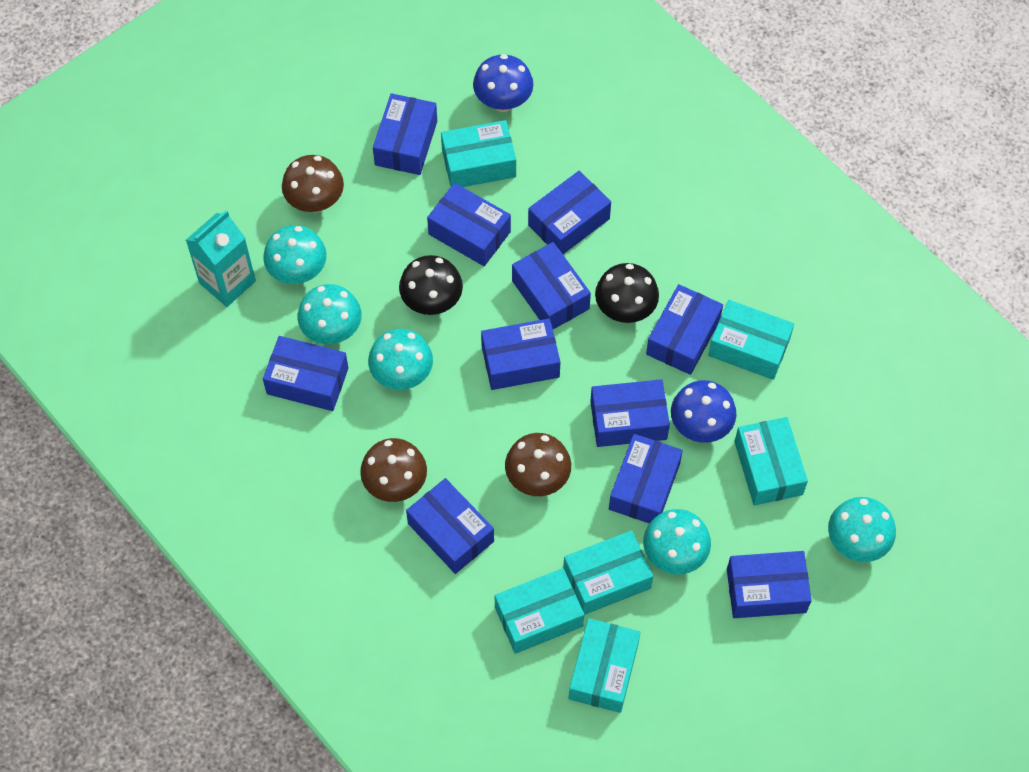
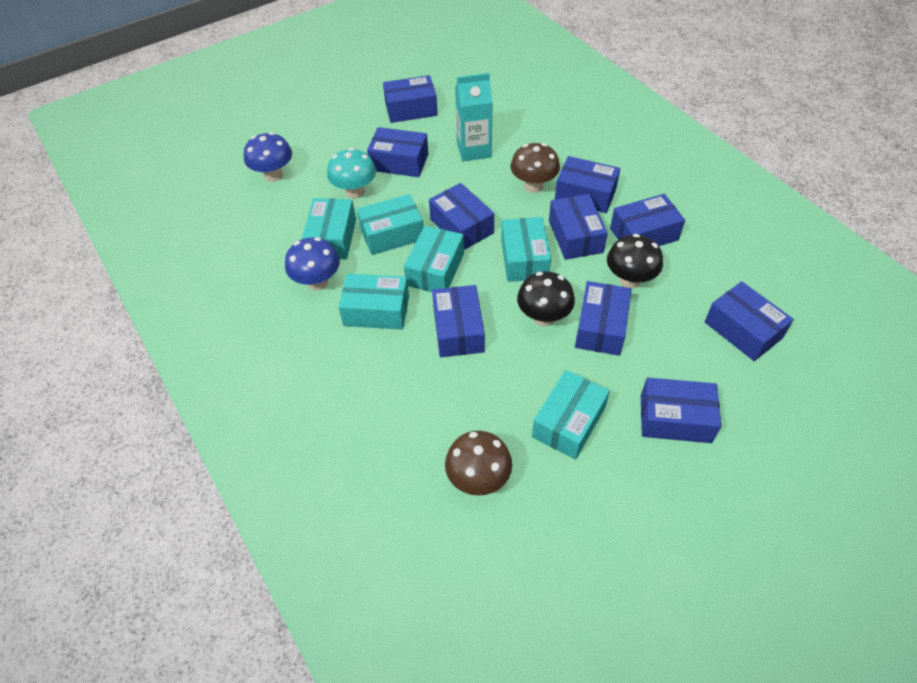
blue box: [263,336,349,411] [373,93,437,175] [406,478,494,574] [427,183,511,266] [481,318,560,390] [512,242,591,329] [528,171,611,254] [590,379,670,447] [609,434,683,524] [646,284,723,375] [727,551,812,618] = 11 -> [367,127,428,177] [383,75,438,123] [429,183,494,250] [432,285,485,357] [549,194,608,260] [555,156,620,213] [575,281,632,356] [610,194,685,246] [641,378,721,443] [705,281,794,361] = 10
brown mushroom: [282,155,344,213] [360,438,427,502] [505,433,571,496] = 3 -> [445,431,512,496] [510,143,560,193] = 2
turquoise mushroom: [263,225,327,284] [298,284,362,344] [368,329,433,390] [643,509,711,574] [828,497,896,562] = 5 -> [327,148,376,199] = 1

